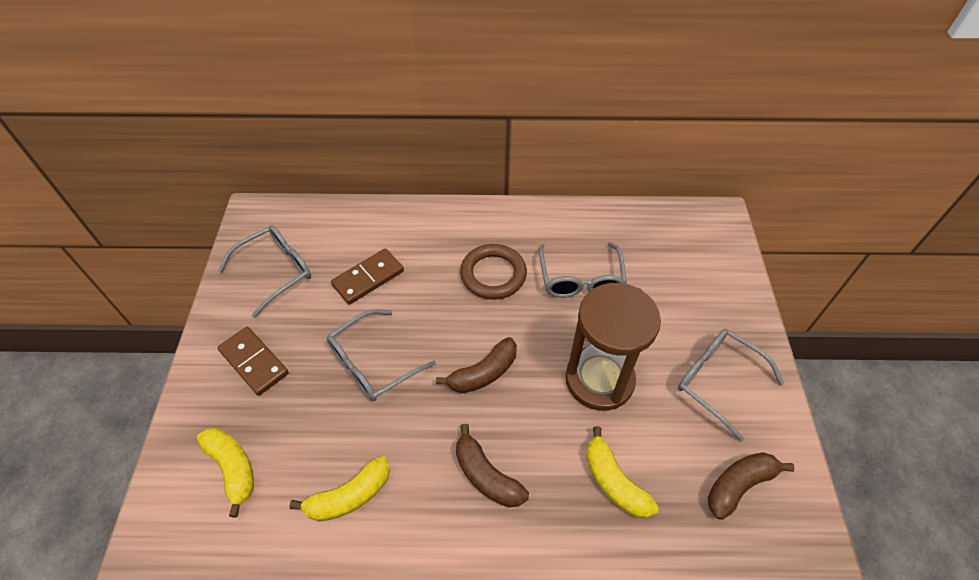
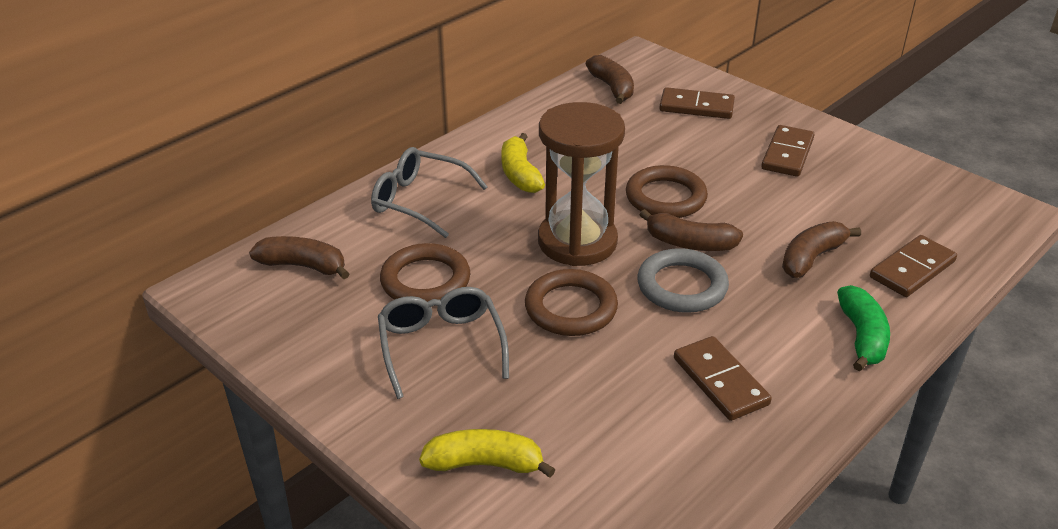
brown banana: [436,337,517,393] [456,424,529,507] [708,452,795,520] = 3 -> [249,236,350,279] [586,55,634,104] [639,209,743,251] [782,221,861,278] = 4
brown domino: [217,327,289,396] [331,248,404,305] = 2 -> [659,87,735,119] [674,336,772,421] [761,125,814,177] [870,235,957,297] = 4
brown ring: [460,244,527,299] = 1 -> [380,243,470,306] [525,269,618,336] [626,165,708,218] = 3
green banana: none = 0 -> [837,285,890,371] = 1
grey glasses: [218,225,311,318] [327,309,436,401] [539,242,627,298] [678,329,784,442] = 4 -> [371,147,488,238] [378,287,509,399] = 2
grey ring: none = 0 -> [637,248,729,313] = 1
yellow banana: [197,428,254,517] [290,456,390,521] [586,426,659,518] = 3 -> [419,429,556,478] [501,133,545,193] = 2

